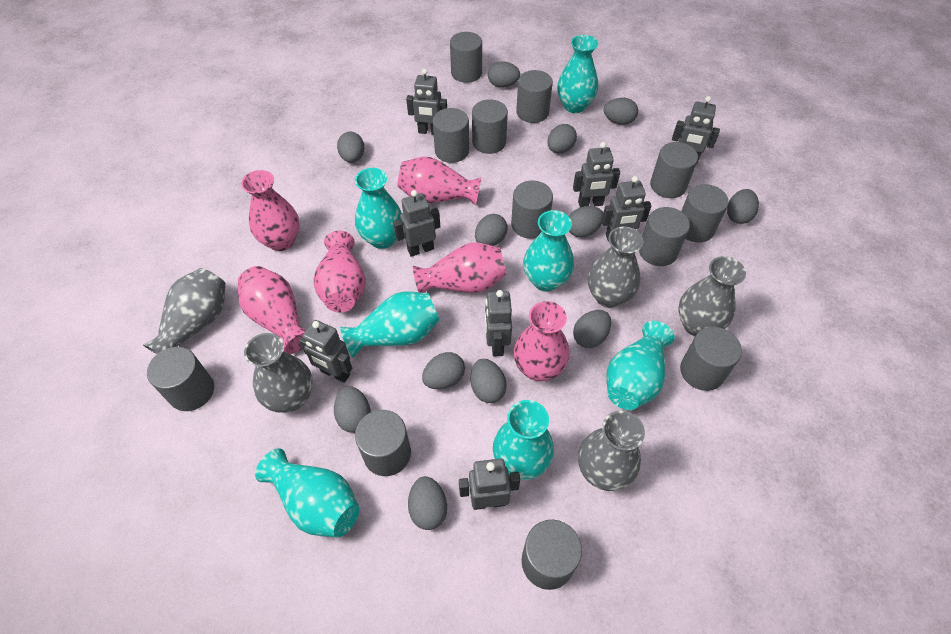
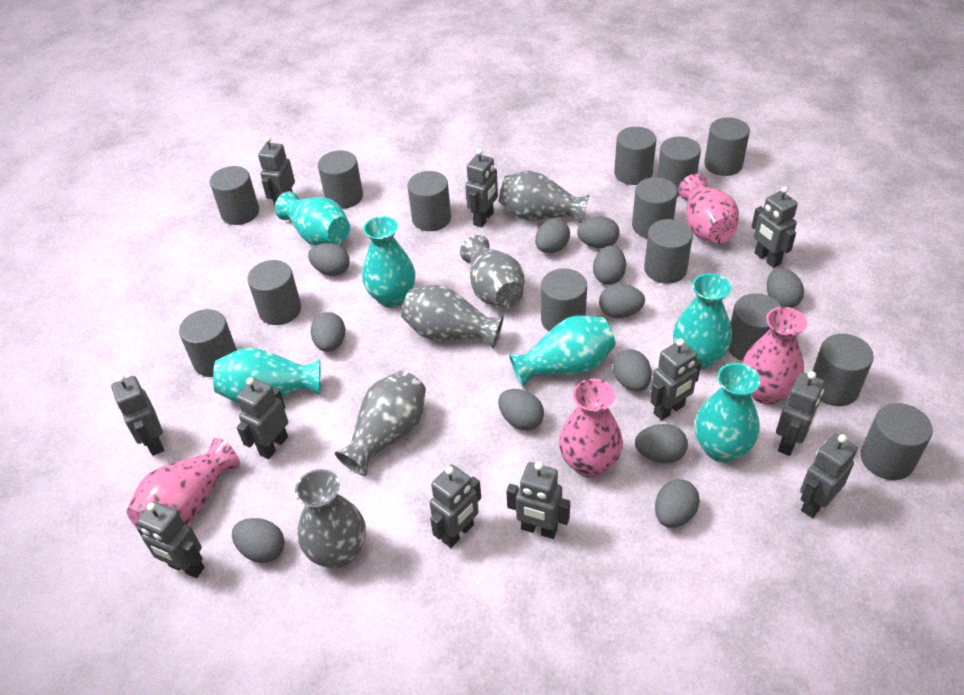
grey cylinder: [147,347,214,411] [355,410,411,476] [433,108,469,163] [450,32,482,83] [472,99,508,154] [511,181,553,239] [516,70,553,123] [522,520,582,590] [639,207,690,266] [650,142,698,198] [680,327,742,391] [681,184,729,243] = 12 -> [179,309,237,377] [210,166,259,225] [247,260,301,325] [318,150,363,209] [407,171,451,231] [541,268,587,331] [614,127,656,185] [632,177,678,238] [644,219,693,284] [657,137,701,196] [704,117,750,176] [728,293,781,361] [813,334,874,406] [860,403,933,480] = 14
grey robot: [299,320,352,383] [393,190,440,257] [406,69,447,135] [459,458,520,510] [485,290,512,356] [573,142,620,207] [601,176,651,241] [672,96,720,163] = 8 -> [111,375,164,456] [137,501,204,578] [236,377,288,459] [258,136,295,206] [429,464,481,548] [465,149,498,227] [506,462,570,539] [650,339,701,420] [751,186,798,268] [776,371,825,456] [800,433,858,518] = 11
pink vase: [238,266,306,354] [241,170,300,251] [313,231,366,313] [397,157,481,205] [413,242,506,293] [514,301,570,381] = 6 -> [127,438,240,528] [559,379,623,478] [678,174,739,243] [742,307,807,405] = 4
turquoise vase: [255,448,360,537] [340,292,439,357] [355,168,402,249] [493,400,554,480] [523,210,574,291] [557,35,598,113] [606,321,675,410] = 7 -> [213,348,320,403] [275,191,350,246] [362,216,415,308] [509,315,616,387] [673,273,732,370] [694,363,760,462] = 6

